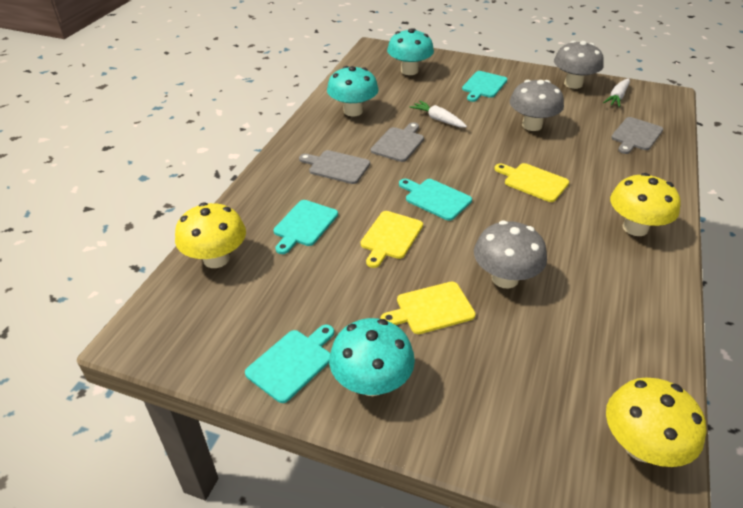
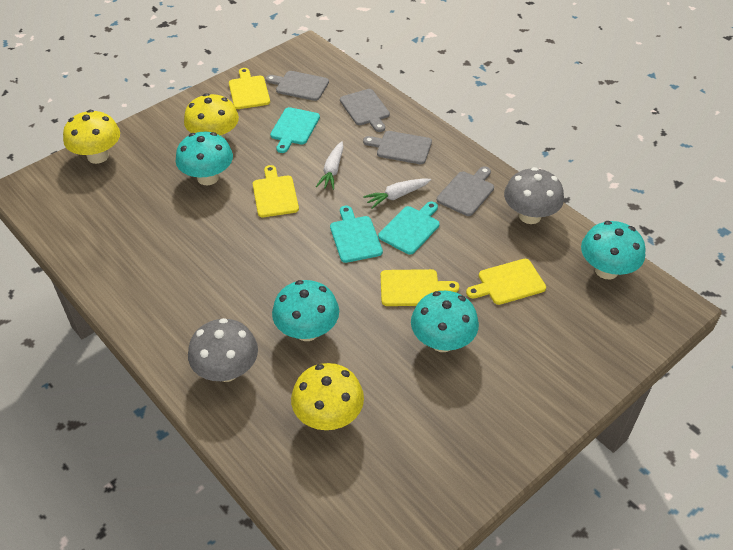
grey cutting board: [299,150,370,184] [371,122,424,162] [611,117,663,154] = 3 -> [265,71,329,101] [340,89,390,132] [363,131,432,164] [437,167,494,216] = 4
grey mushroom: [474,221,547,288] [510,80,564,131] [554,41,604,89] = 3 -> [188,318,258,382] [504,167,564,224] = 2
turquoise cutting board: [245,325,334,403] [273,200,338,254] [399,179,472,221] [462,71,507,102] = 4 -> [270,107,320,153] [330,206,383,263] [378,202,440,255] = 3
turquoise mushroom: [327,66,379,116] [329,318,415,396] [387,28,434,75] = 3 -> [175,132,233,185] [272,280,339,341] [411,291,479,352] [581,221,646,279] = 4
yellow cutting board: [361,211,423,268] [380,282,476,334] [495,163,569,202] = 3 -> [229,68,270,109] [253,165,299,217] [381,269,459,306] [466,259,546,305] = 4

